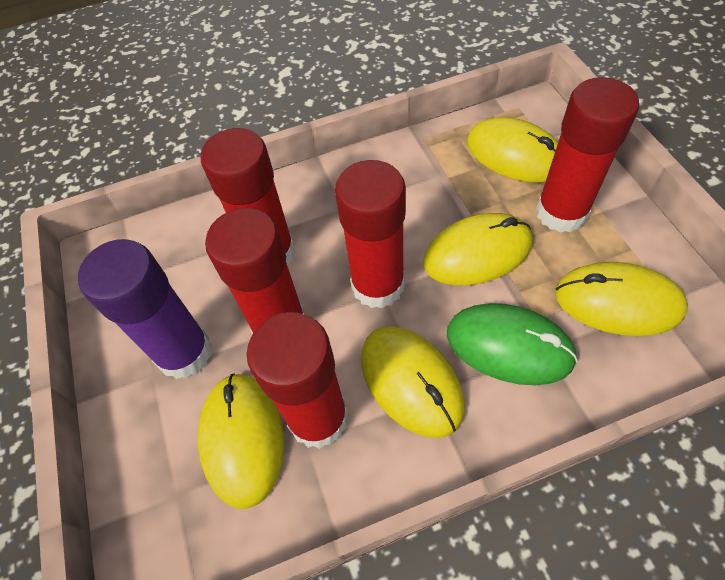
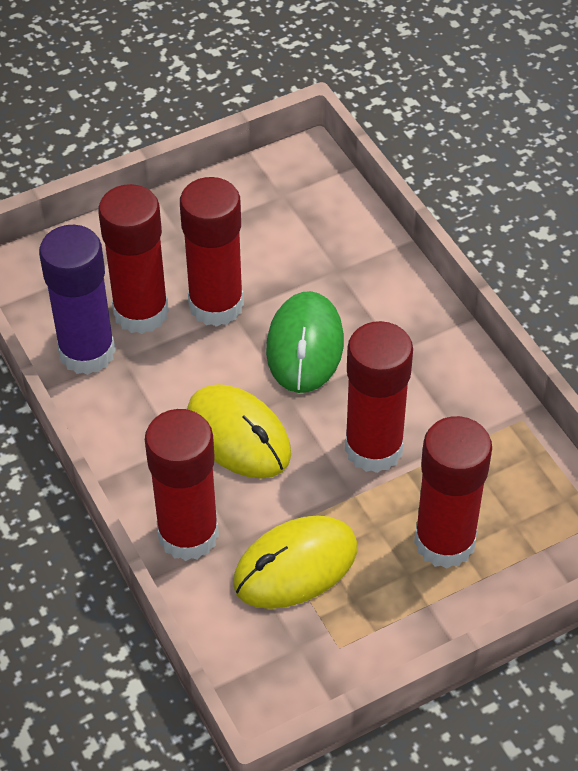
yellow mouse: [198,374,284,509] [361,326,465,438] [423,213,532,286] [467,117,558,183] [555,262,688,336] = 5 -> [187,384,291,479] [233,515,357,609] = 2

